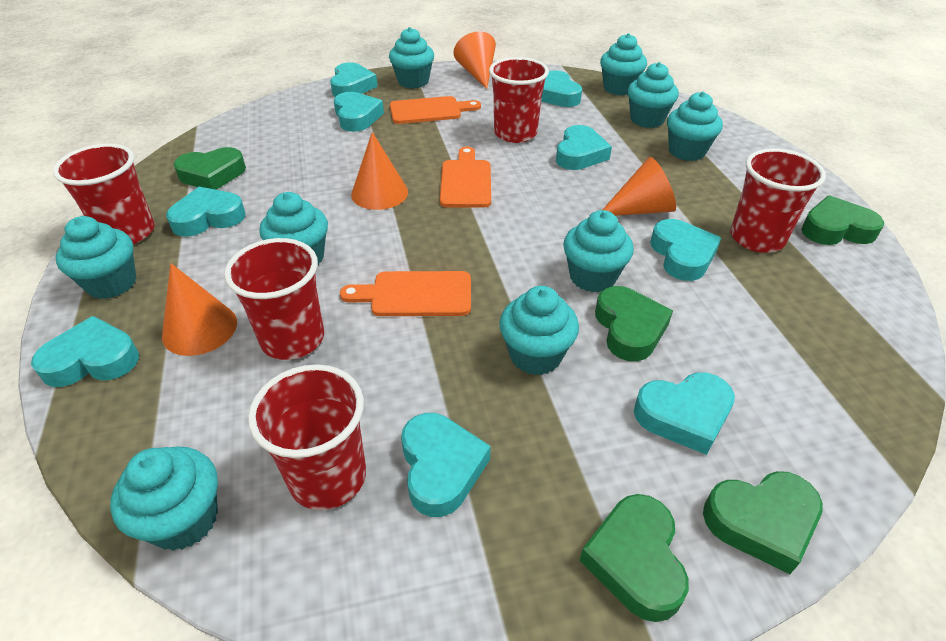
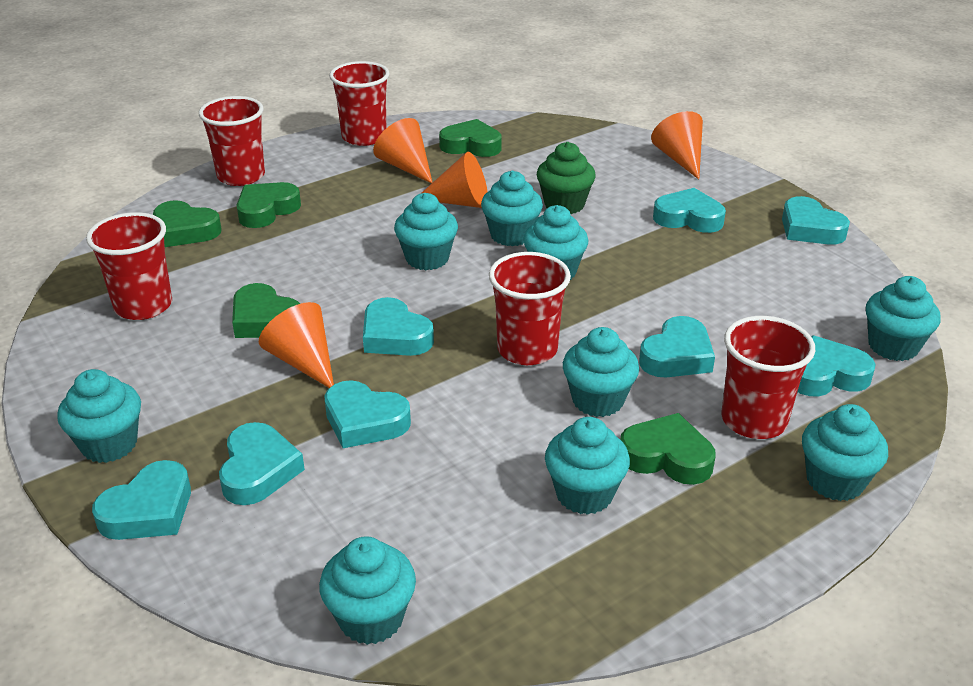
green cupcake: none = 0 -> [537,142,596,214] = 1
orange cutting board: [340,271,471,316] [390,96,481,124] [440,147,491,208] = 3 -> none = 0
turquoise heart: [31,316,139,387] [166,187,245,237] [330,62,378,97] [334,92,384,132] [401,413,491,517] [541,70,582,107] [556,125,612,170] [634,372,735,455] [650,219,721,281] = 9 -> [92,460,191,540] [219,422,305,505] [324,380,411,448] [363,297,434,356] [639,316,715,377] [653,188,726,233] [782,196,850,245] [798,335,876,396] = 8

